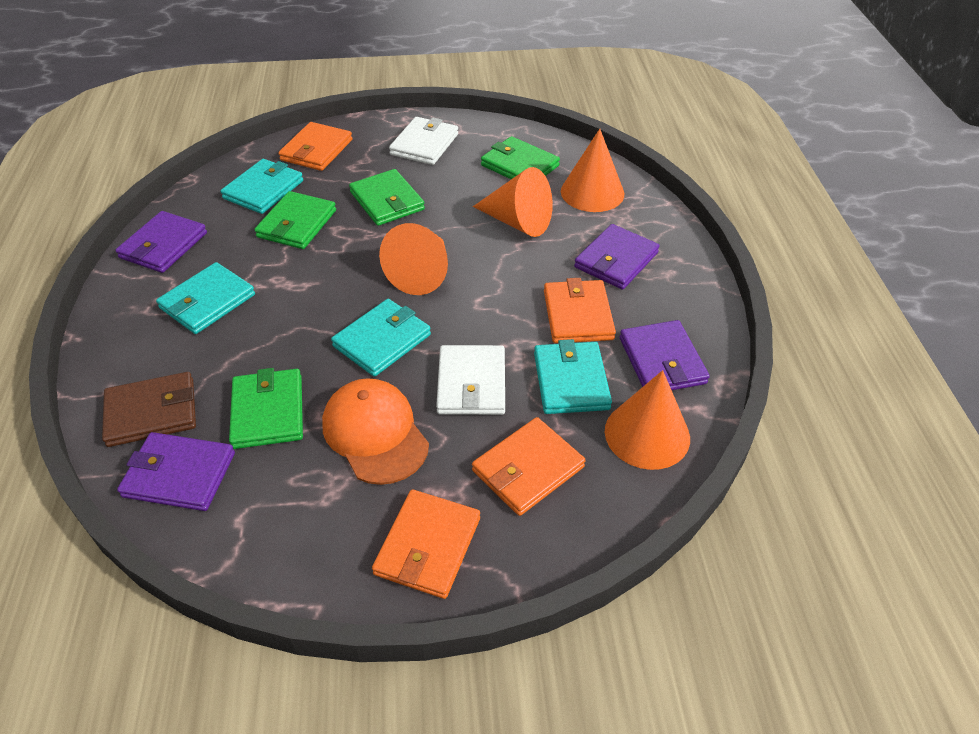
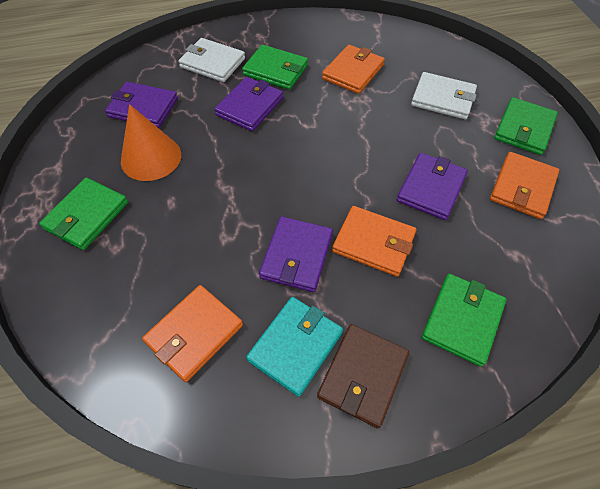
orange cap: [322,378,429,485] = 1 -> none = 0
orange cone: [379,223,448,295] [473,167,553,237] [561,129,624,212] [605,370,690,470] = 4 -> [121,104,181,181] = 1
turquoise wallet: [156,262,255,334] [221,159,303,214] [331,299,431,377] [534,339,612,414] = 4 -> [246,297,343,397] = 1

